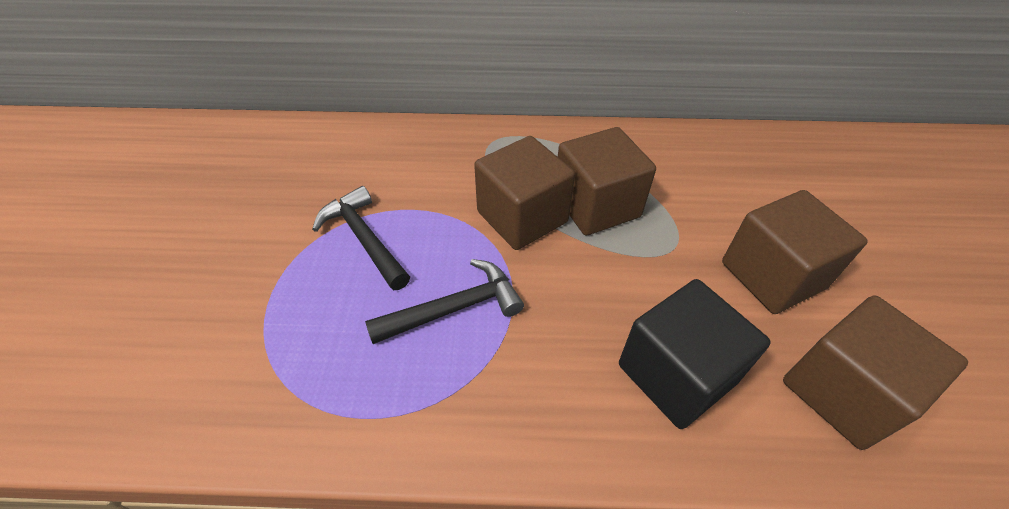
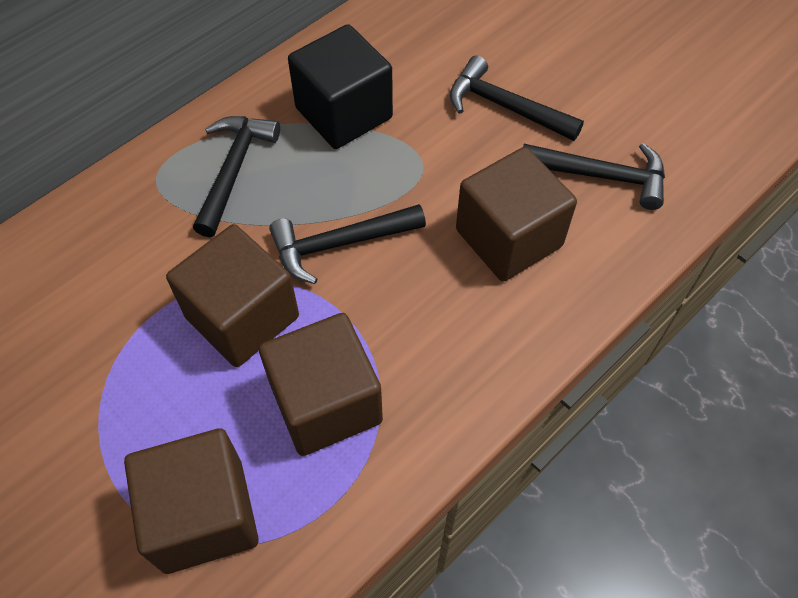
black hammer: [312,186,410,290] [365,259,524,344] = 2 -> [193,116,280,237] [269,204,426,284] [450,55,584,141] [523,143,665,210] = 4

